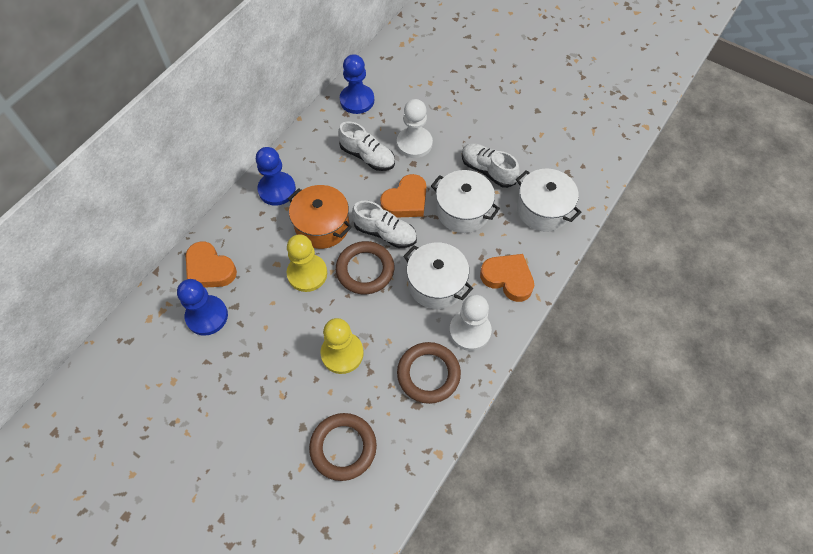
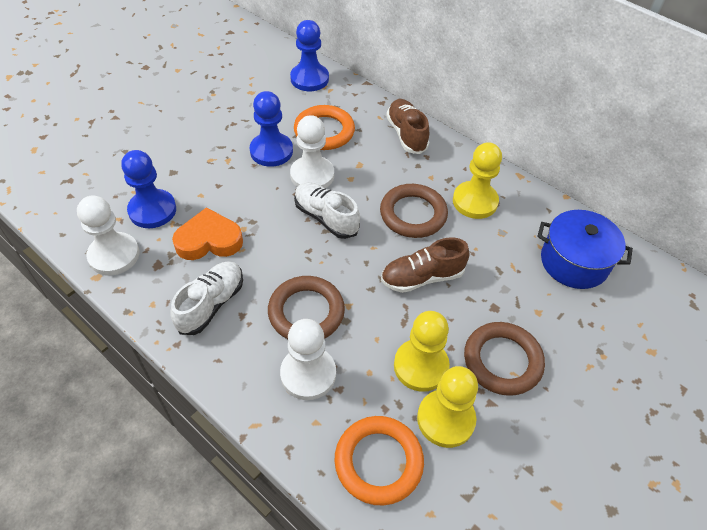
blue pot: none = 0 -> [537,210,633,289] = 1
brown shoe: none = 0 -> [381,237,470,293] [386,99,429,154] = 2
orange heart: [186,241,237,288] [380,174,426,217] [480,254,534,302] = 3 -> [172,207,243,260] = 1
orange pot: [288,185,352,249] = 1 -> none = 0
orange ring: none = 0 -> [294,105,355,150] [334,416,424,505] = 2
white pawn: [397,99,433,158] [449,295,492,351] = 2 -> [77,196,139,276] [280,319,336,400] [290,115,334,188] = 3
white pot: [403,242,473,309] [431,170,500,233] [516,168,581,232] = 3 -> none = 0
white shoe: [338,121,395,171] [352,201,417,248] [462,143,520,188] = 3 -> [170,261,243,335] [294,182,360,239] = 2
yellow pawn: [287,234,327,292] [321,318,364,374] = 2 -> [394,311,450,392] [417,366,478,448] [453,142,502,219] = 3

